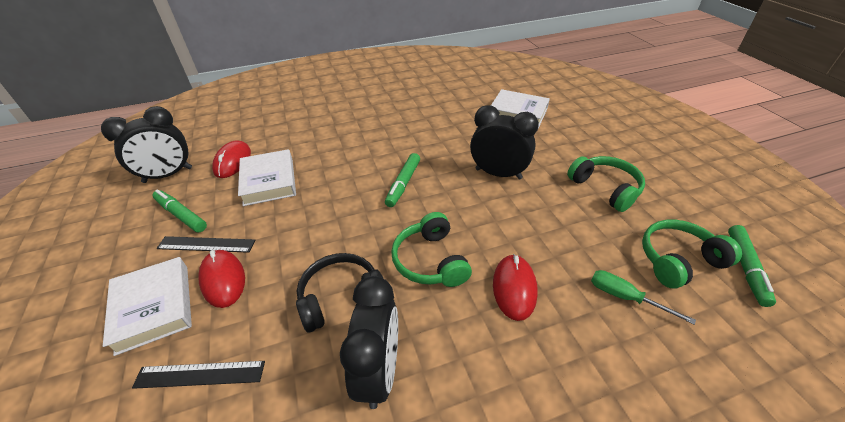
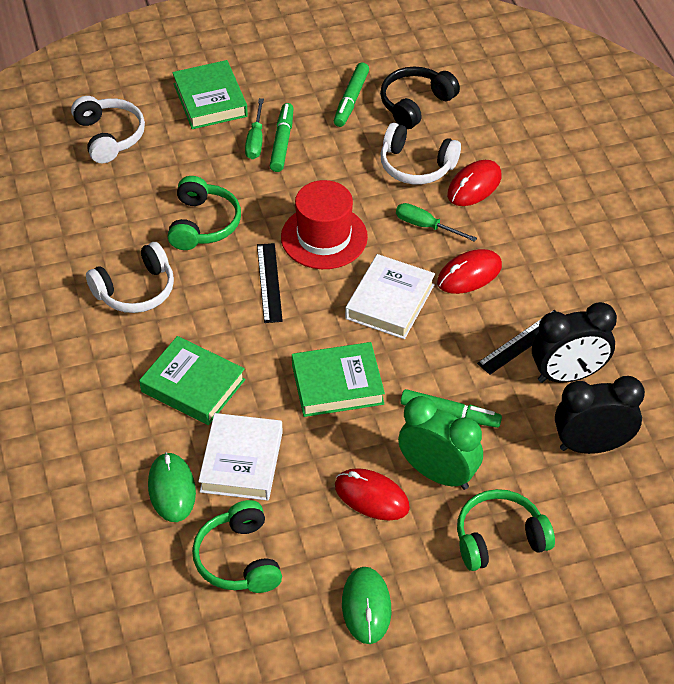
black clock: [101,106,192,183] [340,276,398,409] [470,105,539,179] = 3 -> [532,302,617,383] [555,376,645,454] = 2
green book: none = 0 -> [139,336,245,425] [172,60,248,129] [292,342,385,417] = 3
green clock: none = 0 -> [398,396,483,490] = 1
green mouse: none = 0 -> [148,452,196,522] [342,567,391,644] = 2
green screwdriver: [591,270,696,325] = 1 -> [245,98,264,159] [396,203,477,242] = 2
red hat: none = 0 -> [281,180,368,269] = 1
white book: [103,257,192,356] [238,149,296,206] [491,89,550,128] = 3 -> [198,413,283,501] [345,254,435,339] = 2
white headphones: none = 0 -> [71,96,145,163] [86,242,174,313] [381,123,461,184] = 3

